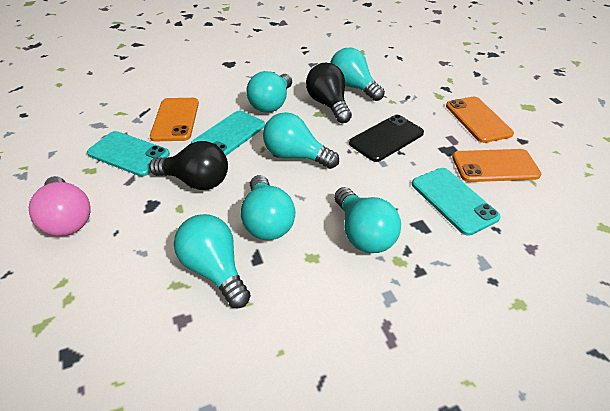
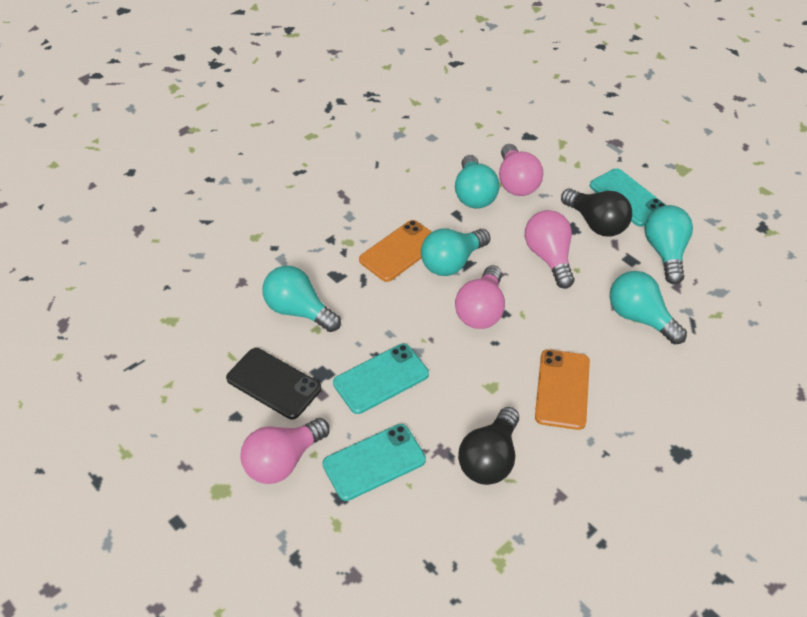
orange phone: [150,98,199,141] [446,97,514,143] [452,149,541,182] = 3 -> [359,220,432,282] [535,349,590,430] = 2
pink light bulb: [29,176,91,236] = 1 -> [240,418,330,484] [455,265,505,329] [499,144,543,196] [525,210,574,289] = 4
turquoise light bulb: [174,214,251,308] [241,175,295,240] [246,71,292,113] [263,112,339,169] [330,48,385,101] [334,187,401,253] = 6 -> [263,266,341,332] [421,228,491,276] [455,155,500,209] [609,271,687,344] [644,205,693,284] = 5

